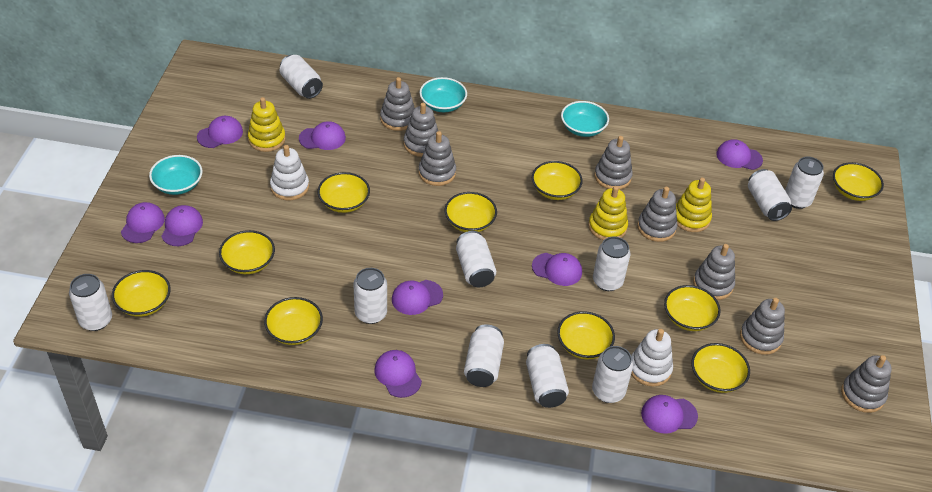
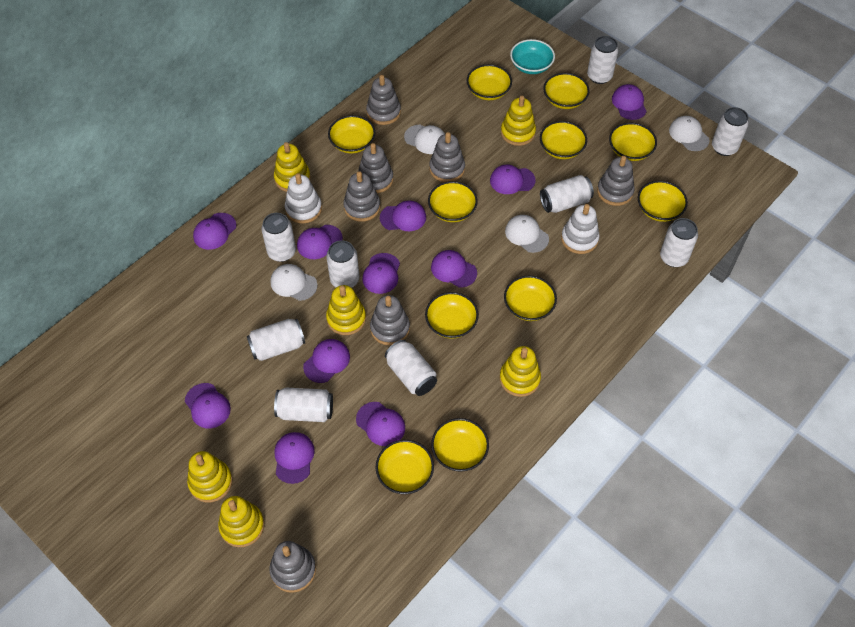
grey stacking toy: [380,77,415,131] [404,103,438,157] [419,131,456,186] [594,136,633,190] [637,187,677,242] [693,244,735,300] [740,298,785,355] [841,355,891,413] = 8 -> [269,541,316,593] [343,171,380,222] [358,143,393,193] [366,75,401,125] [370,295,410,345] [429,132,465,182] [597,156,635,206] = 7
purple cap: [121,202,165,243] [161,205,203,246] [197,116,243,148] [299,121,346,150] [374,350,422,398] [392,280,443,315] [532,253,582,286] [641,395,698,434] [716,139,763,170] = 9 -> [185,383,231,428] [193,213,236,250] [274,432,315,484] [297,225,343,259] [303,339,350,383] [356,402,405,446] [362,253,400,294] [380,201,426,231] [431,250,477,288] [490,164,536,194] [612,84,647,120] = 11
turquoise bowl: [149,155,203,195] [420,77,467,112] [561,101,609,137] = 3 -> [510,39,555,74] = 1
white can: [69,274,112,331] [280,55,323,99] [353,268,387,324] [456,231,496,287] [464,325,504,387] [526,344,569,408] [592,346,633,403] [593,236,630,291] [748,169,792,221] [785,157,824,209] = 10 -> [247,319,305,361] [261,213,296,262] [274,387,333,422] [326,240,359,288] [385,340,437,396] [540,175,594,213] [587,36,619,84] [660,218,698,267] [712,107,749,156] = 9
white cap: none = 0 -> [270,264,317,301] [404,125,445,154] [505,215,549,253] [669,116,710,151] = 4
yellow bowl: [112,270,171,317] [219,230,275,274] [264,297,323,345] [317,172,370,213] [445,192,497,232] [532,161,583,200] [557,311,615,359] [664,285,721,331] [691,343,750,393] [833,162,884,201] = 10 -> [328,115,375,153] [376,440,434,494] [425,292,479,339] [428,181,478,222] [431,418,489,472] [467,64,512,100] [504,276,557,321] [540,121,587,159] [543,73,589,109] [609,123,657,161] [638,181,688,222] = 11
yellow stacking toy: [248,97,286,152] [588,186,628,240] [676,177,712,232] = 3 -> [187,451,232,502] [218,496,264,547] [274,142,310,192] [326,285,366,335] [499,346,541,397] [501,96,536,146] = 6

